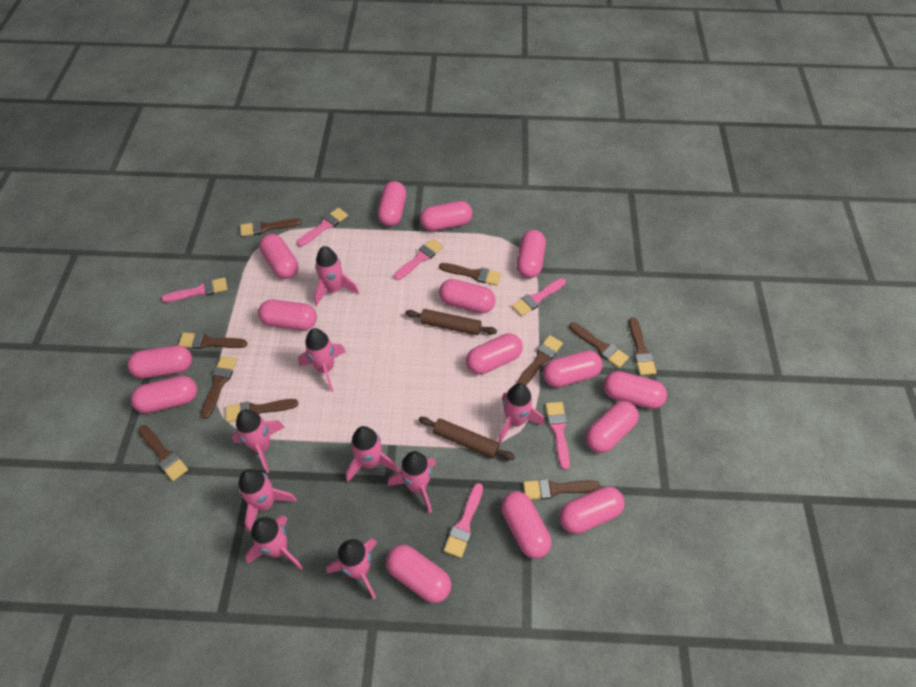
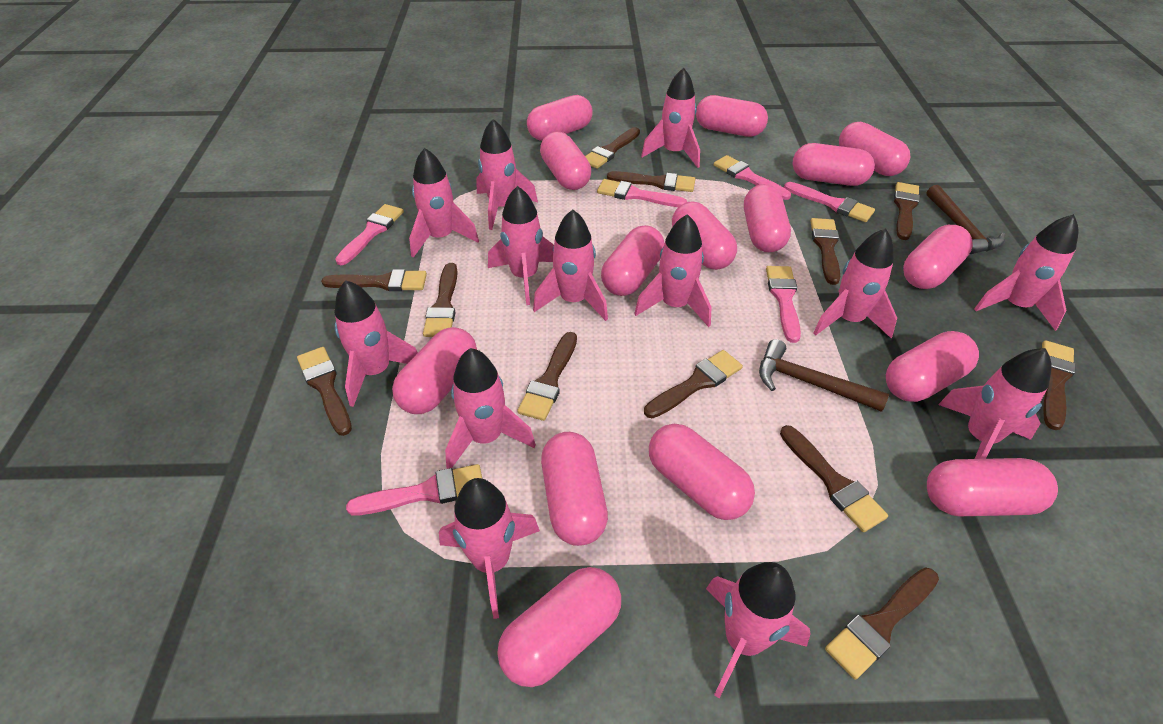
brown brush: [139,425,188,481] [179,332,248,349] [201,356,237,419] [226,399,298,422] [240,218,302,237] [439,263,501,286] [517,335,563,385] [523,479,600,499] [569,323,629,368] [629,317,656,375] = 10 -> [297,347,352,436] [321,269,427,291] [423,263,458,337] [517,332,577,421] [585,127,640,169] [607,171,695,192] [644,350,743,418] [780,425,888,532] [810,218,840,285] [825,567,939,680] [894,182,920,240] [1042,340,1075,430] = 12
brown hammer: none = 0 -> [759,339,889,412] [926,185,1005,255] = 2
brown rolling pin: [405,309,497,335] [419,417,515,460] = 2 -> none = 0
pink rocket: [232,409,285,473] [238,469,297,532] [245,515,303,569] [298,328,346,392] [314,246,359,306] [326,538,377,599] [346,426,399,482] [388,451,436,513] [498,383,544,443] = 9 -> [334,280,418,407] [409,148,479,258] [439,478,540,619] [445,348,536,469] [476,119,538,230] [488,186,554,305] [533,210,608,321] [634,214,711,327] [641,68,700,168] [706,562,811,698] [813,228,897,338] [938,348,1051,459] [974,214,1079,331] = 13

